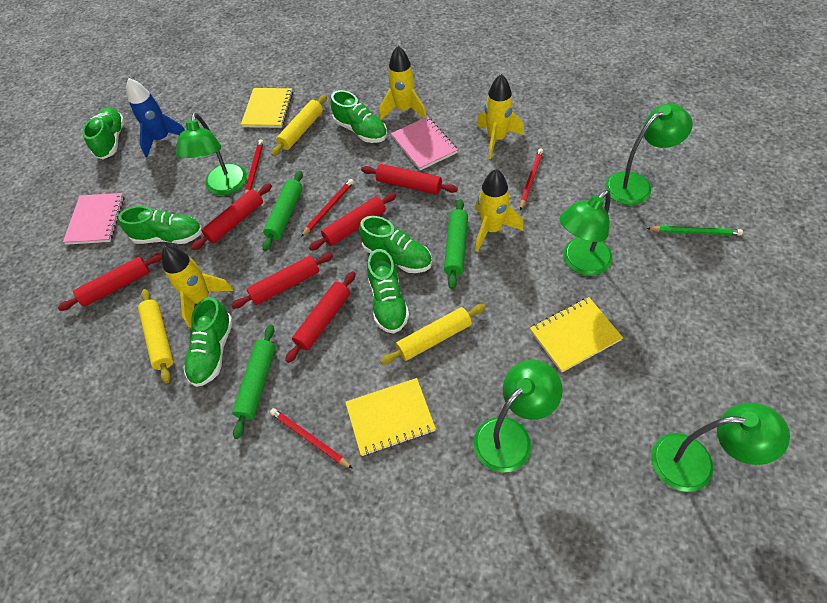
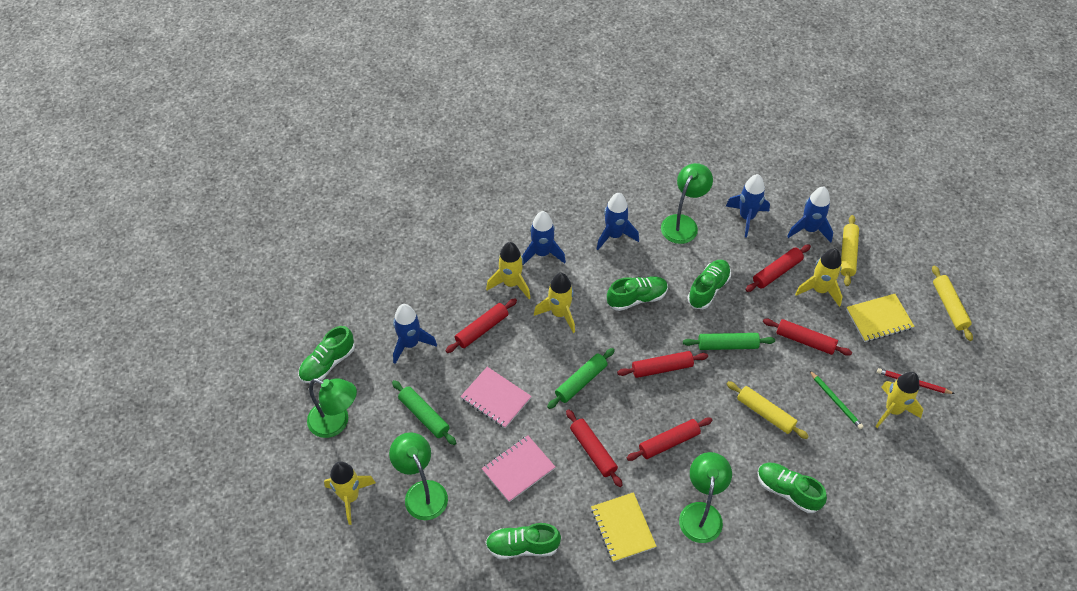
blue rocket: [126,78,185,157] = 1 -> [393,304,437,364] [522,211,566,265] [597,193,639,250] [726,174,770,238] [787,187,833,243] = 5
green lamp: [176,113,247,195] [473,360,563,473] [560,190,613,276] [605,104,693,205] [651,403,790,492] = 5 -> [307,378,357,438] [389,432,448,520] [661,163,713,244] [679,452,732,543] = 4
green shoe: [82,108,125,159] [118,206,202,244] [183,297,233,387] [330,90,387,143] [359,216,432,273] [367,249,409,334] = 6 -> [298,326,355,383] [485,523,561,559] [607,276,668,311] [687,260,731,309] [757,463,827,513] = 5
red pencil: [245,139,264,193] [270,408,353,469] [301,179,354,237] [520,148,543,210] = 4 -> [877,368,955,394] = 1
yellow notebook: [241,88,293,128] [345,378,436,456] [530,297,623,373] = 3 -> [591,492,657,562] [846,294,915,342] = 2
yellow rocket: [161,246,233,327] [380,46,426,120] [475,169,523,252] [476,74,524,159] = 4 -> [324,461,376,525] [486,242,531,299] [534,273,575,333] [795,248,843,307] [875,372,923,428] = 5

